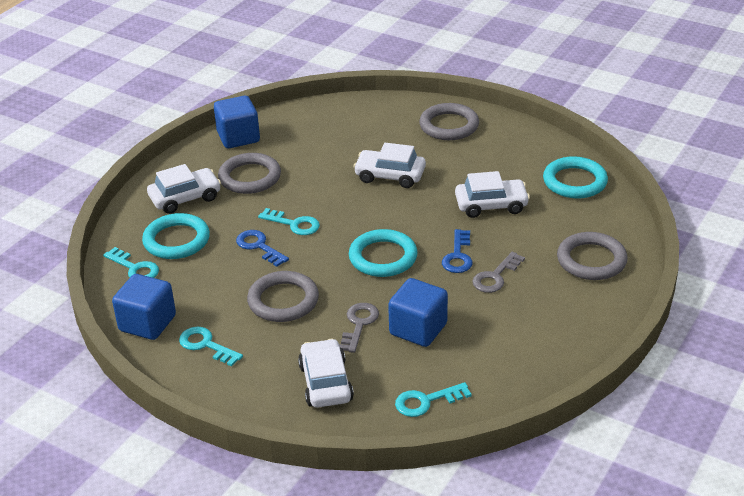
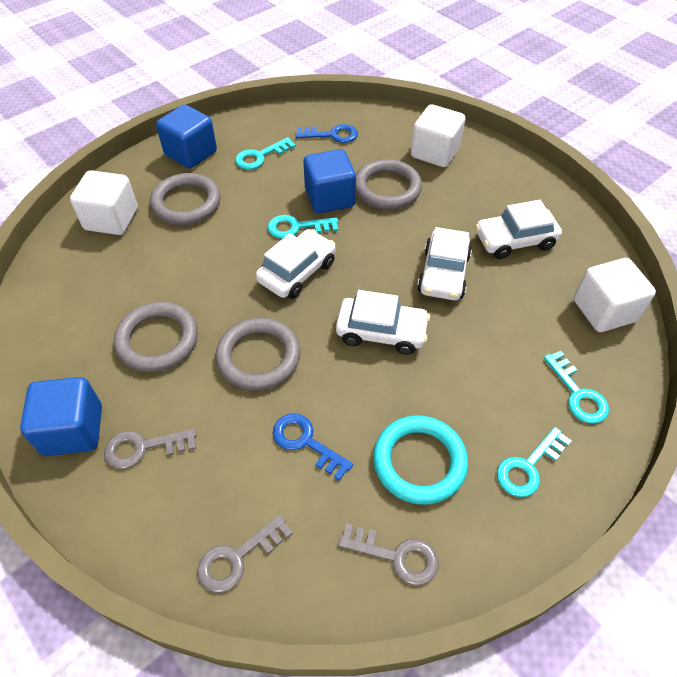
grey key: [339,303,379,353] [472,252,525,293] = 2 -> [104,429,197,469] [197,514,293,593] [338,523,439,586] = 3
turquoise ring: [142,213,210,259] [349,229,418,277] [543,156,608,199] = 3 -> [373,415,468,505] = 1
white cube: none = 0 -> [70,170,138,235] [411,104,465,167] [574,258,656,332] = 3

